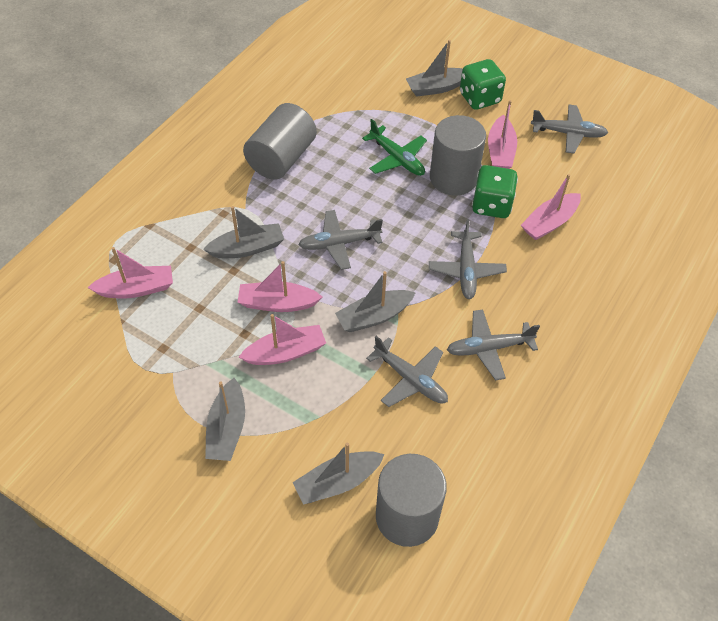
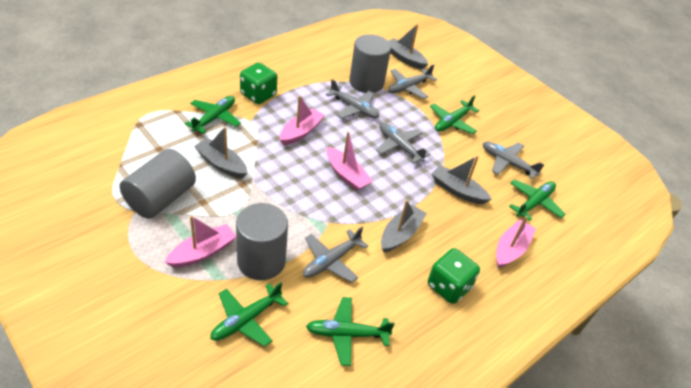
green plane: [362,119,427,176] = 1 -> [185,96,241,134] [210,282,288,347] [306,297,395,366] [430,95,480,134] [509,179,565,221] = 5
grey boat: [203,206,284,258] [205,378,245,461] [293,443,385,505] [335,271,416,332] [406,40,463,97] = 5 -> [194,127,247,179] [381,200,427,252] [389,24,428,69] [432,156,492,204] = 4
pink boat: [87,247,173,298] [237,261,322,312] [239,314,326,365] [488,100,517,169] [521,174,581,240] = 5 -> [164,215,236,267] [280,95,325,145] [326,131,373,191] [496,216,536,268] = 4

